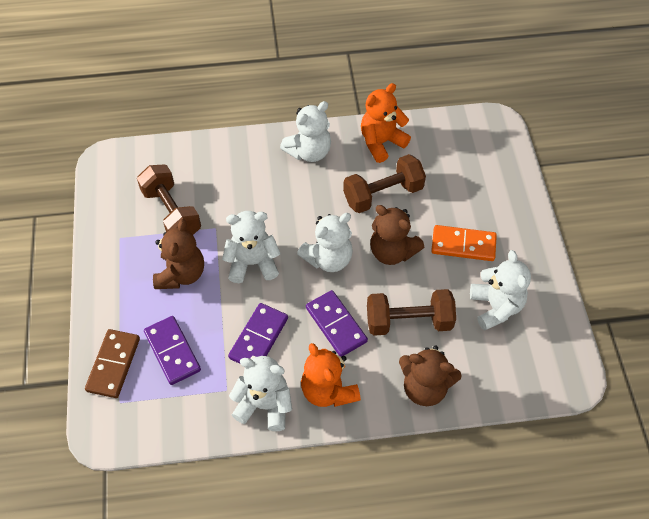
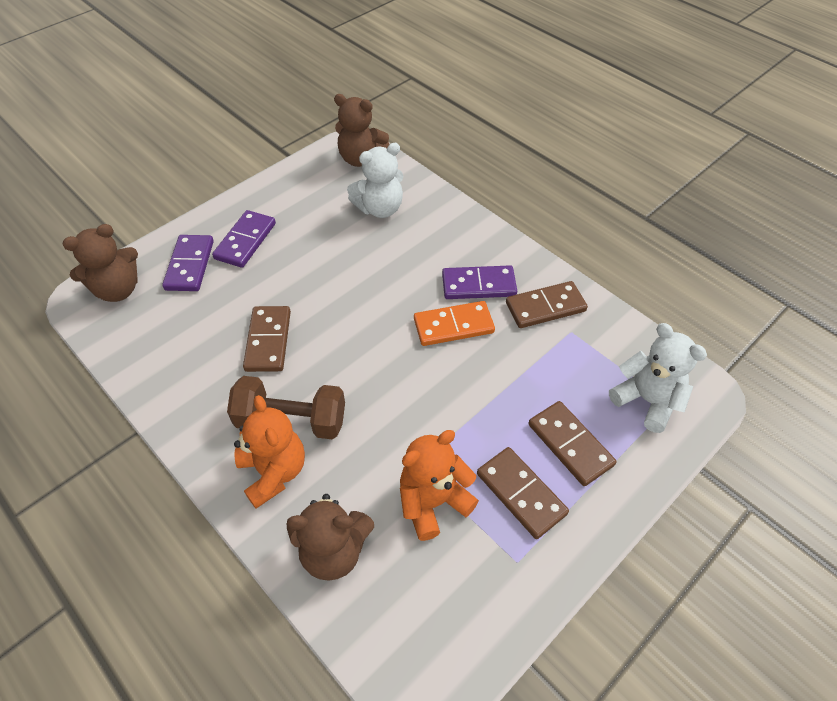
brown domino: [85,329,140,398] = 1 -> [243,306,291,372] [477,447,569,539] [506,281,588,328] [528,401,616,486] = 4
brown dumbbell: [137,165,201,235] [343,154,426,213] [367,289,456,336] = 3 -> [227,376,345,439] = 1
white teddy bear: [222,211,281,283] [229,356,292,431] [280,101,331,162] [297,213,353,272] [470,250,531,330] = 5 -> [347,143,403,218] [609,323,707,433] = 2

